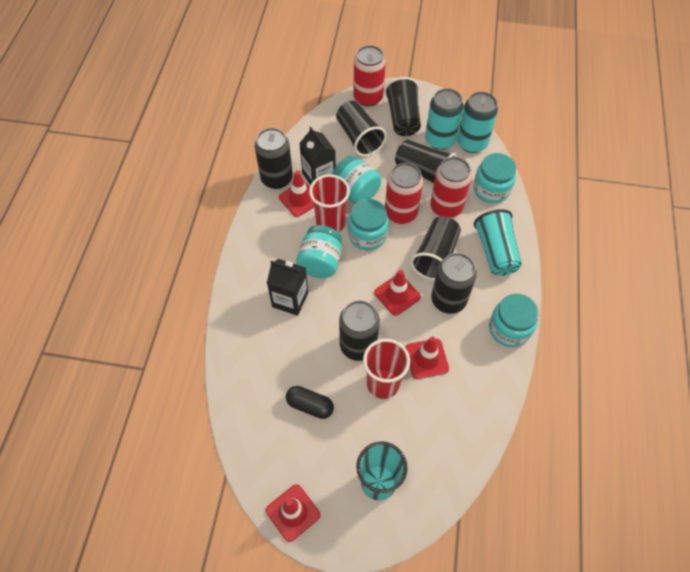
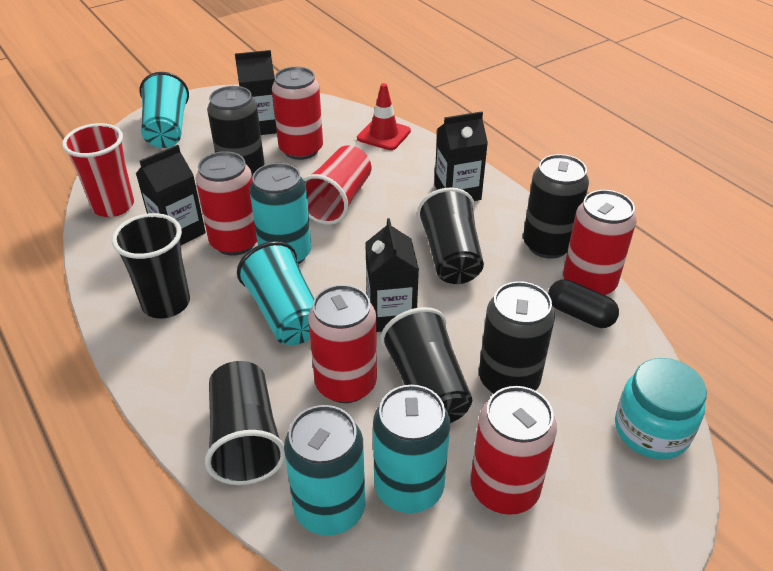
black carton: [267,259,308,316] [299,127,336,185] = 2 -> [136,145,206,245] [235,50,277,135] [365,218,419,332] [434,111,488,201] = 4
red can: [353,45,386,107] [385,163,423,224] [430,157,472,218] = 3 -> [196,151,257,256] [272,67,323,160] [308,284,377,403] [471,386,557,515] [563,190,636,295] = 5
red traffic cone: [266,484,320,542] [279,171,314,217] [374,270,421,316] [405,336,449,379] = 4 -> [357,83,411,150] = 1
turquoise can: [425,88,464,150] [457,92,498,153] = 2 -> [249,163,311,264] [284,405,365,536] [373,385,450,513] = 3
turquoise jar: [296,225,342,278] [332,155,382,204] [348,199,389,250] [473,153,516,203] [489,294,539,347] = 5 -> [615,358,707,459] = 1

